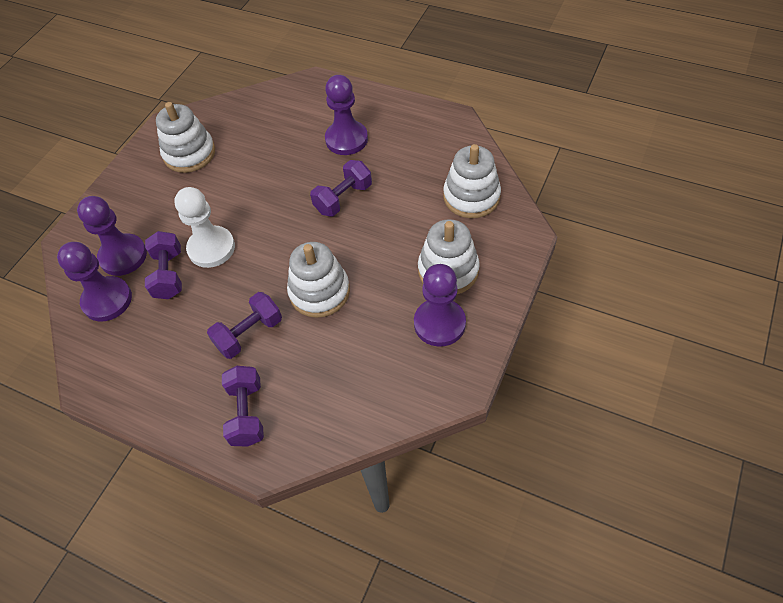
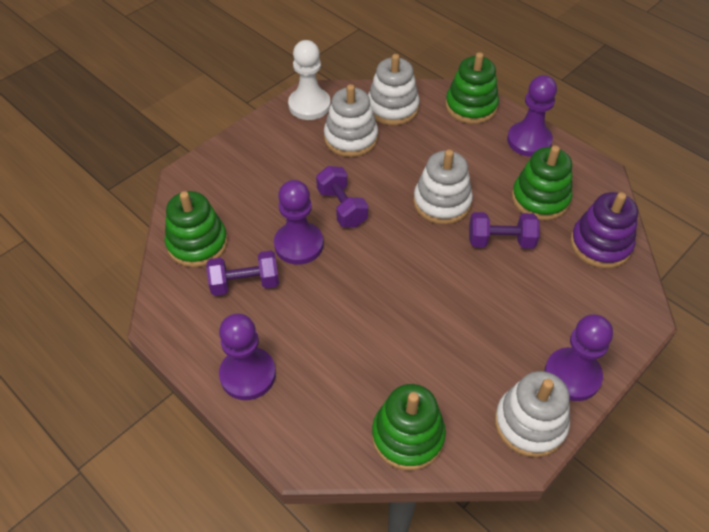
green stacking toy: none = 0 -> [165,191,228,267] [372,384,446,470] [445,52,499,124] [512,146,572,220] = 4
purple dumbbell: [145,231,182,299] [207,292,282,359] [222,366,264,447] [310,160,372,217] = 4 -> [206,251,279,296] [316,166,368,228] [469,212,540,249] = 3
purple stacking toy: none = 0 -> [570,192,638,268] = 1

